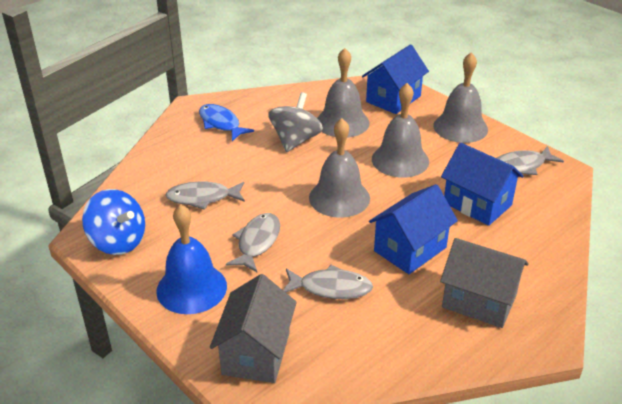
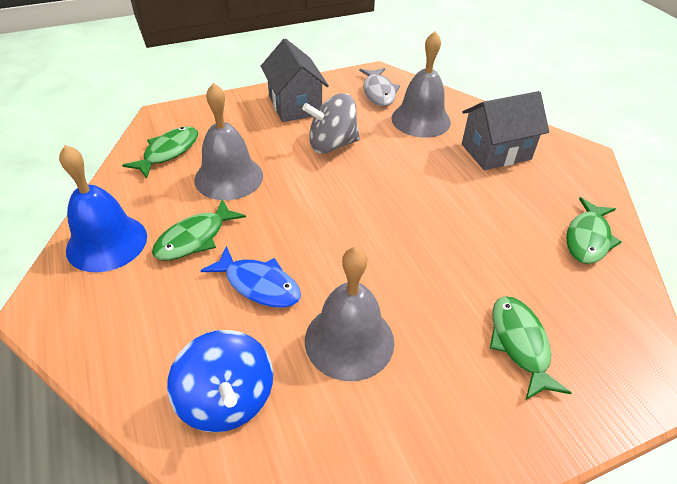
blue house: [362,44,429,114] [369,184,458,274] [441,143,524,226] = 3 -> none = 0
green fish: none = 0 -> [122,126,198,178] [152,199,246,260] [490,296,571,400] [566,197,622,264] = 4
grey bell: [309,118,370,218] [317,48,370,138] [372,83,429,178] [433,52,488,143] = 4 -> [194,83,263,200] [305,247,394,381] [391,31,451,138] = 3
grey fish: [166,182,245,210] [226,213,280,272] [283,265,373,299] [497,146,564,175] = 4 -> [359,68,400,106] = 1

